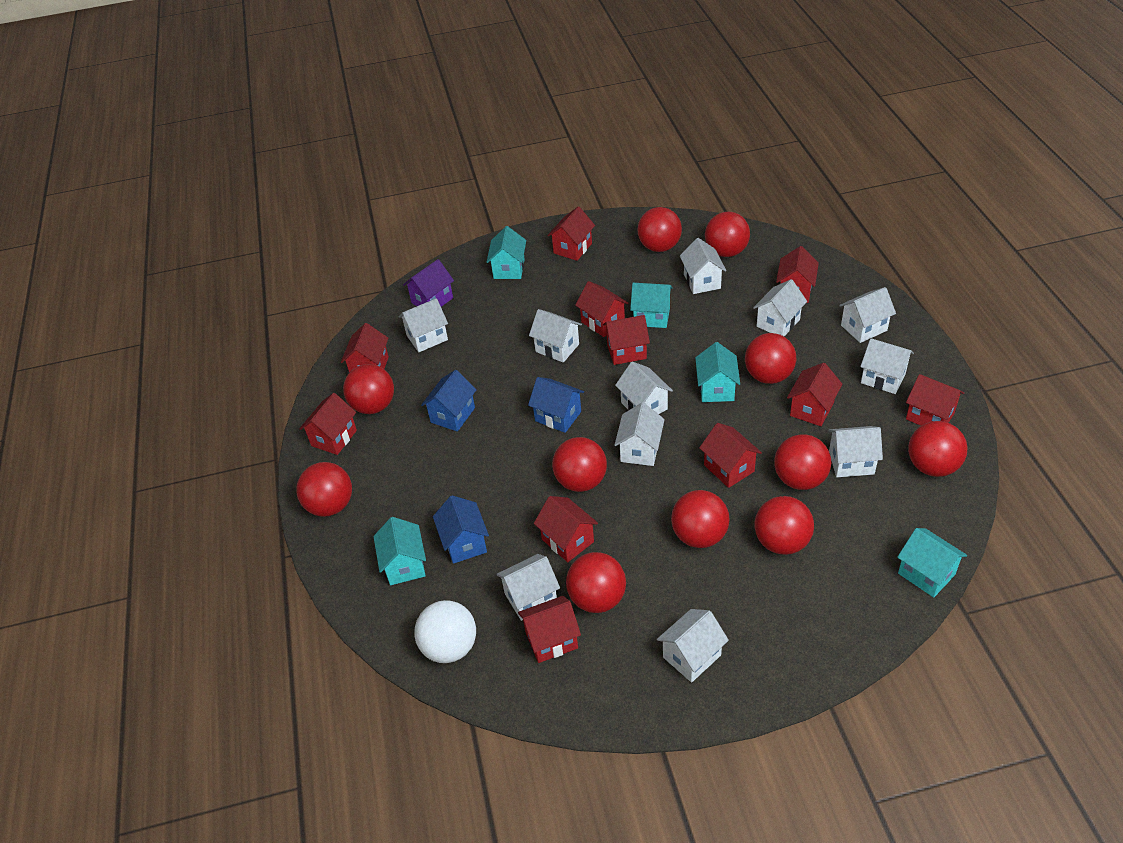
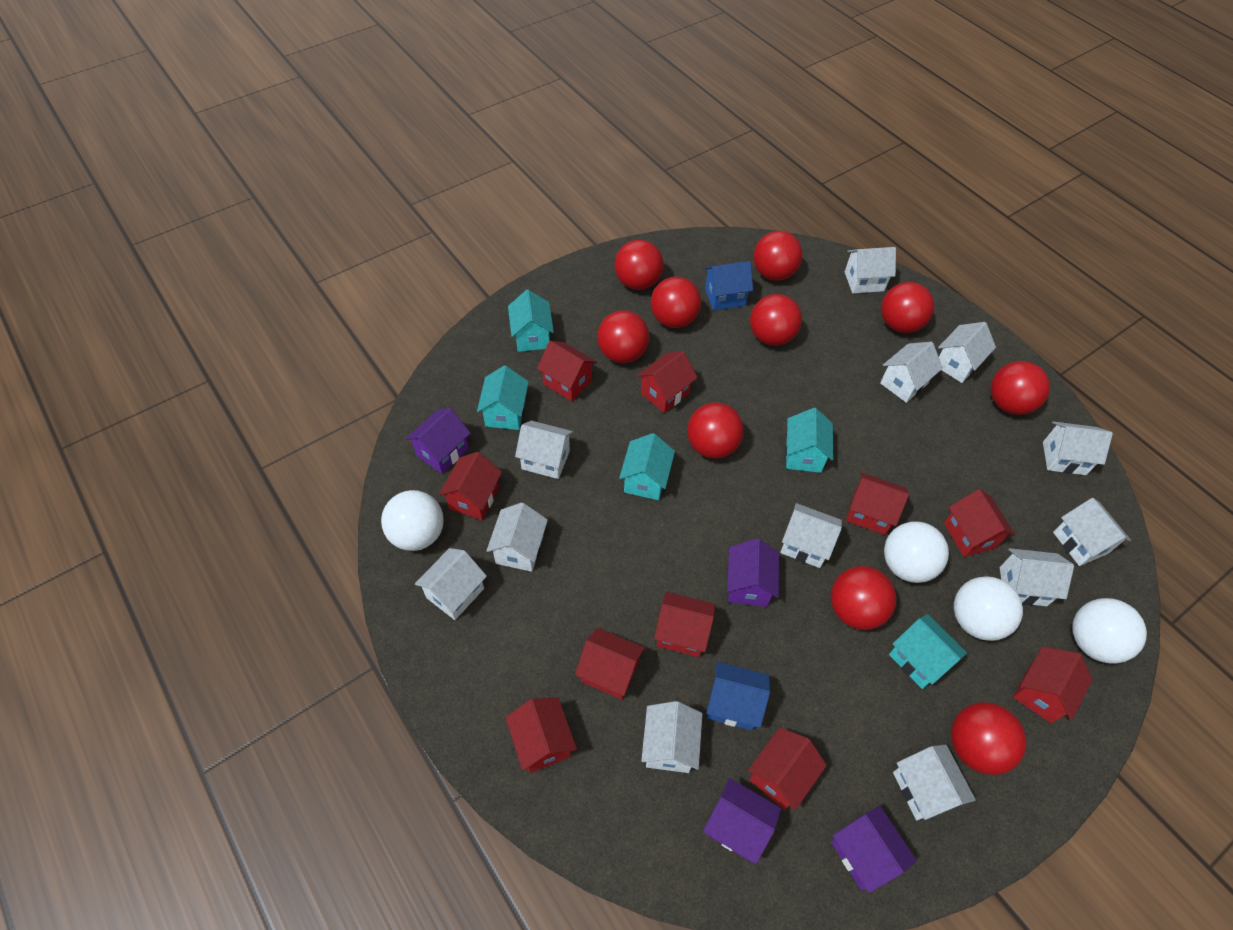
blue house: [421,370,477,432] [433,495,489,564] [528,377,584,433] = 3 -> [704,261,753,311] [707,662,770,730] = 2
purple house: [403,259,454,307] = 1 -> [406,408,471,474] [703,778,781,864] [727,538,779,607] [831,805,917,893] = 4
red ball: [296,462,352,517] [343,364,394,414] [552,437,607,492] [566,552,626,613] [638,207,682,252] [671,490,729,548] [705,212,750,257] [745,333,796,384] [755,496,814,555] [774,434,831,490] [908,421,967,477] = 11 -> [597,310,649,363] [615,240,663,290] [651,277,701,328] [687,402,744,459] [750,294,802,346] [753,231,803,281] [831,566,896,630] [881,282,934,333] [951,702,1027,775] [990,361,1050,415] = 10
red house: [299,393,357,455] [341,323,389,373] [518,596,581,663] [534,496,598,562] [547,207,595,261] [575,281,629,337] [603,315,650,365] [699,423,762,488] [776,246,819,303] [787,363,842,426] [906,374,964,426] = 11 -> [439,452,502,520] [506,697,577,773] [537,341,597,402] [575,628,645,700] [637,351,698,413] [654,592,715,657] [748,727,827,810] [846,472,909,535] [944,489,1015,557] [1013,646,1093,723] = 10
white ball: [414,600,476,663] = 1 -> [381,490,444,551] [884,521,949,583] [954,576,1023,641] [1072,598,1147,664] = 4
white house: [399,298,448,352] [496,554,560,621] [529,309,582,363] [615,362,673,414] [615,402,665,466] [657,609,729,682] [680,238,727,294] [753,279,807,336] [828,426,883,477] [839,287,896,343] [860,338,914,394] = 11 -> [415,548,487,620] [486,502,548,572] [515,421,573,479] [641,701,702,773] [780,503,842,568] [845,247,896,293] [880,342,943,403] [893,744,976,821] [938,322,996,383] [1000,548,1074,606] [1043,421,1113,475] [1053,498,1131,566] = 12

